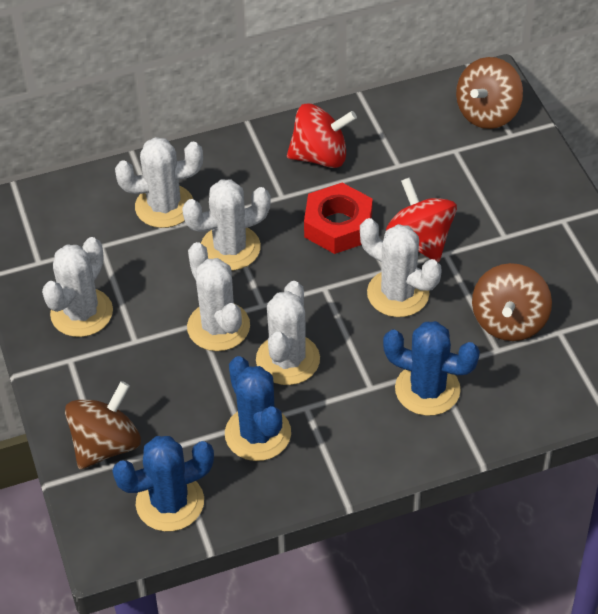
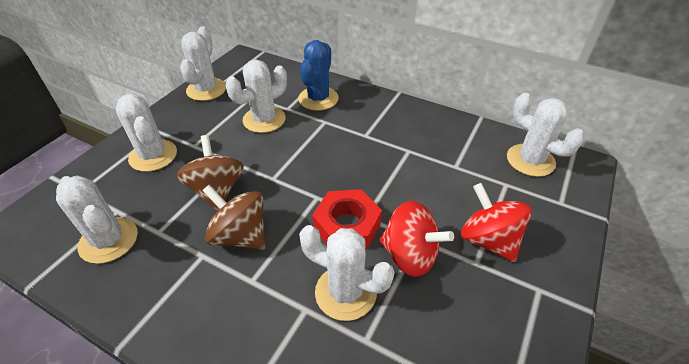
blue cactus: [112,436,214,531] [225,356,291,461] [383,321,480,416] = 3 -> [298,40,339,111] = 1
brown spinning top: [65,381,141,470] [456,57,523,129] [472,263,552,341] = 3 -> [176,135,244,211] [202,185,266,250] = 2

